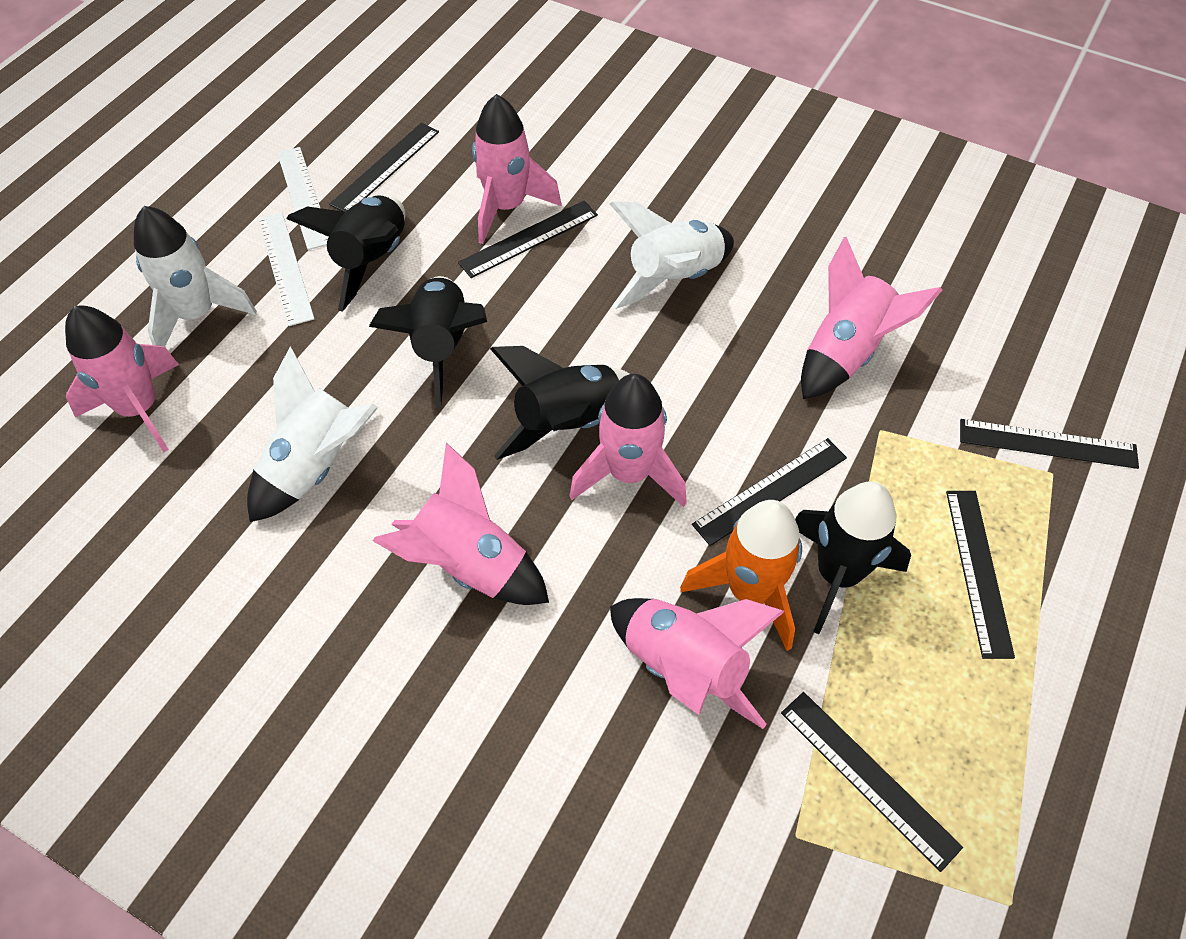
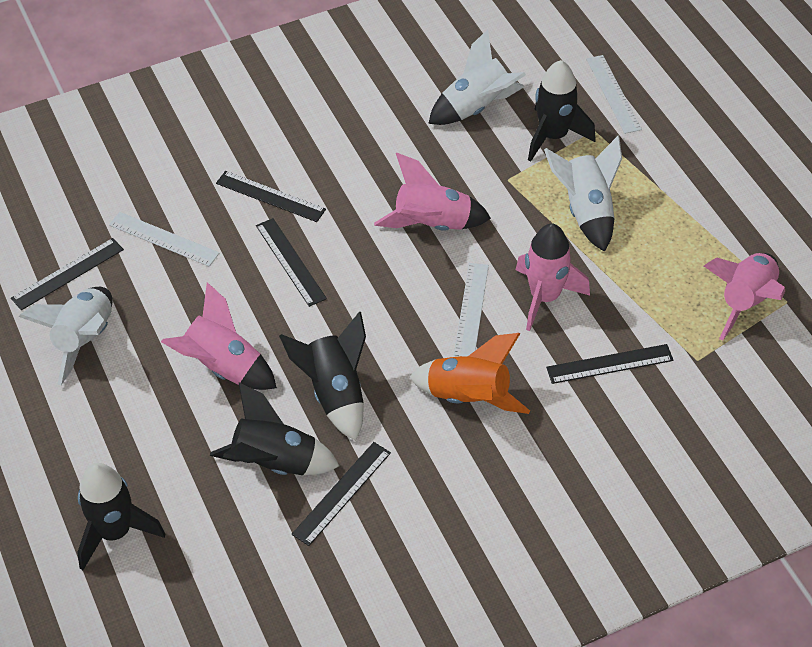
black ruler: [329,123,439,212] [458,201,598,278] [692,438,847,546] [781,692,963,872] [946,491,1015,659] [960,419,1139,469] = 6 -> [11,238,124,310] [216,171,326,222] [256,218,327,307] [292,442,391,546] [546,344,674,384] = 5
pink rocket: [65,306,179,452] [373,443,549,605] [472,94,562,244] [569,374,687,507] [610,598,785,729] [801,237,942,399] = 6 -> [161,282,277,390] [374,153,491,231] [516,223,590,331] [704,253,785,341] = 4
white ruler: [258,213,314,326] [277,147,329,250] = 2 -> [109,212,219,266] [453,263,489,357] [586,55,642,134] = 3

